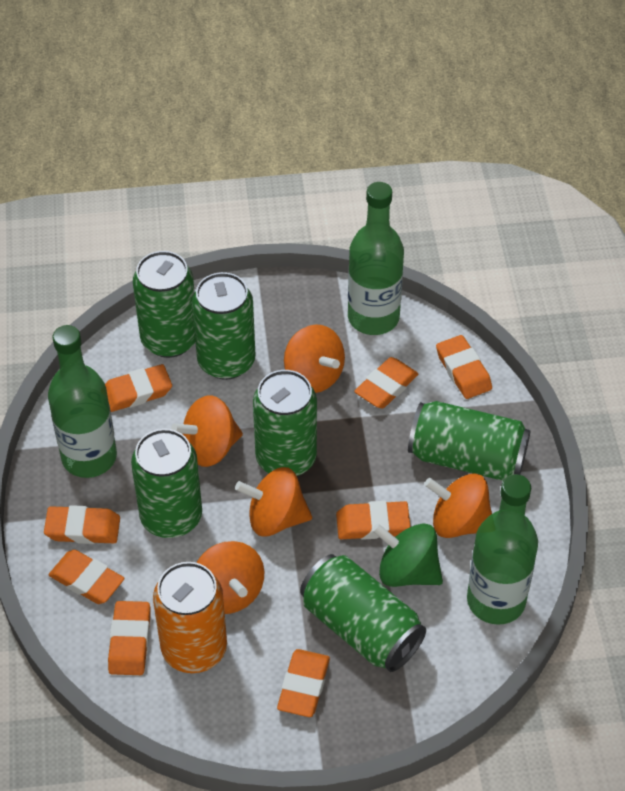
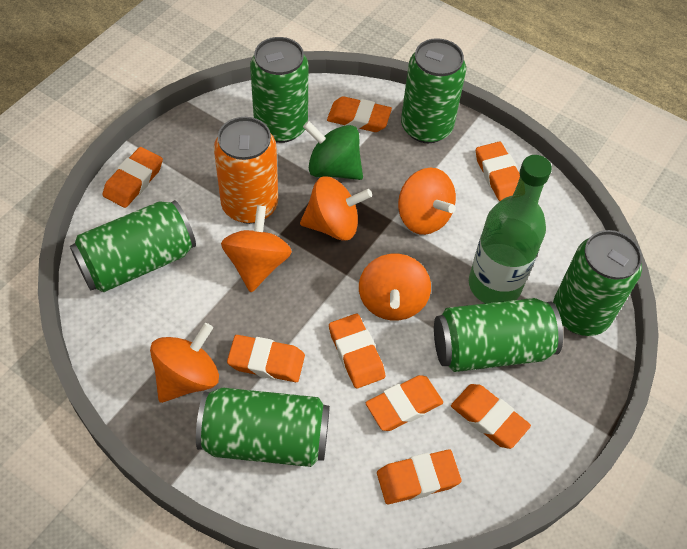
green bottle: [48,325,117,478] [348,182,404,335] [467,474,538,625] = 3 -> [469,155,552,303] = 1

